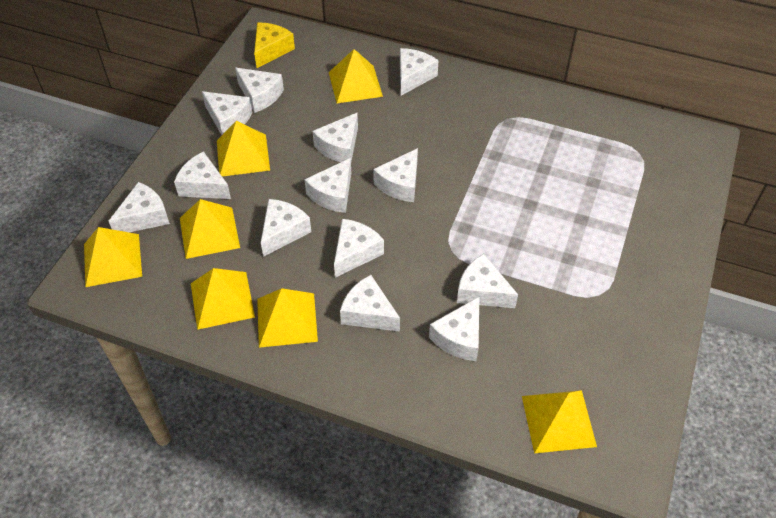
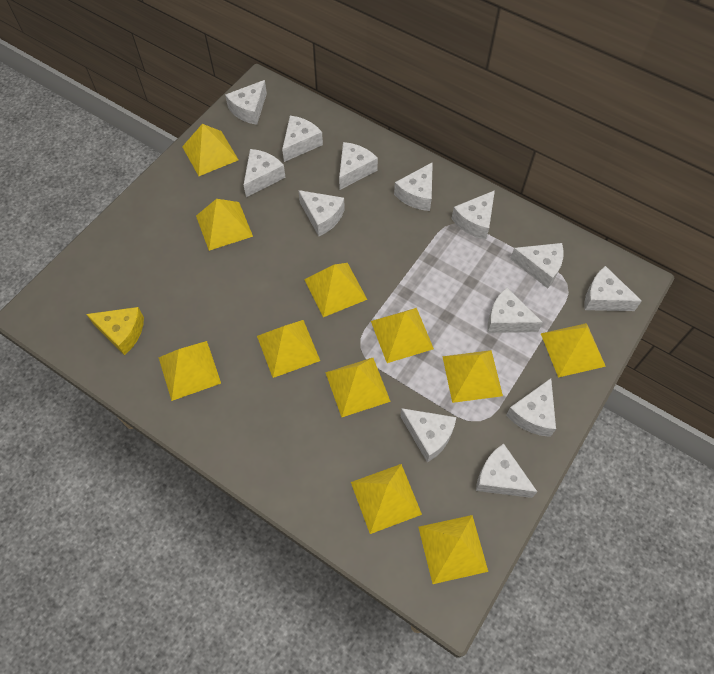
yellow pyramid: [84,227,142,287] [180,199,240,259] [191,268,255,330] [217,121,270,177] [257,288,318,348] [329,49,383,103] [522,390,597,453] = 7 -> [159,341,221,401] [182,124,238,176] [196,199,253,251] [257,320,320,378] [304,263,367,317] [325,358,391,417] [351,464,422,534] [371,308,434,363] [418,515,488,584] [442,350,503,403] [541,323,606,378] = 11

